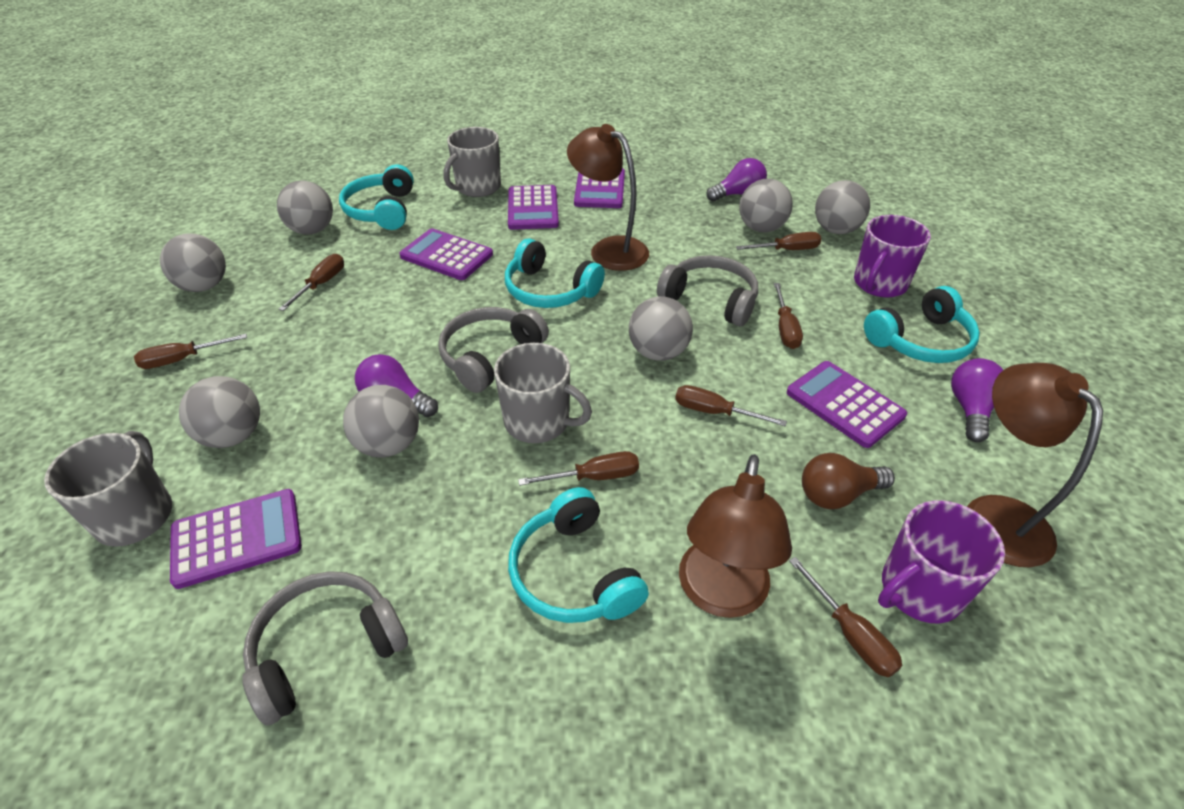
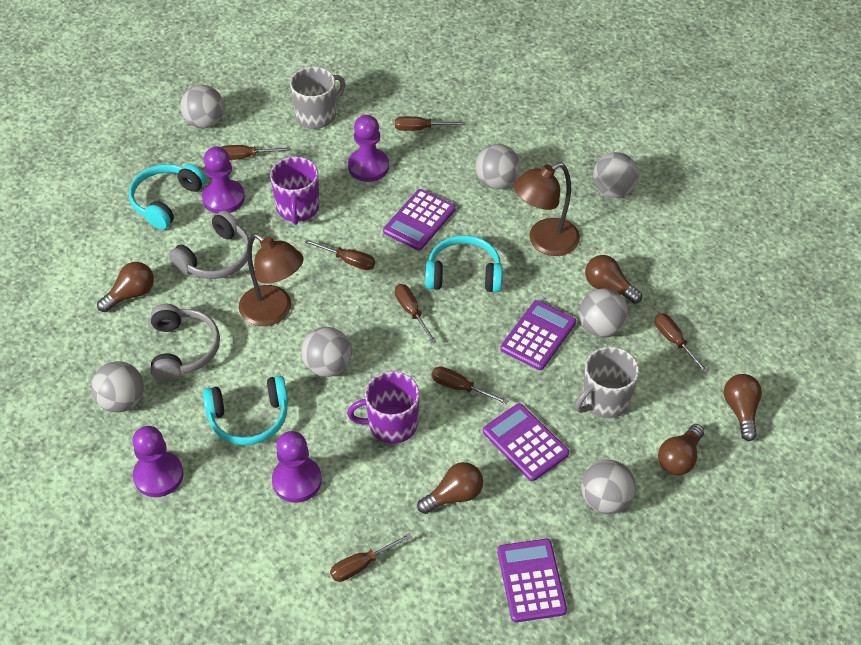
brown lamp: [567,124,649,271] [679,454,792,618] [967,363,1103,567] = 3 -> [239,233,304,326] [513,162,580,256] = 2
brown light bulb: [802,453,895,509] = 1 -> [97,262,154,312] [417,462,483,514] [585,255,642,304] [658,424,704,475] [724,374,762,441] = 5
grey headphones: [242,571,408,726] [438,307,549,393] [657,255,758,326] = 3 -> [151,304,220,382] [169,210,249,279] = 2
grey mug: [44,431,172,547] [443,127,501,197] [494,343,592,443] = 3 -> [290,67,345,129] [575,347,639,418] = 2
purple calculator: [170,489,302,589] [399,229,493,280] [508,185,559,230] [574,168,625,208] [787,361,907,448] = 5 -> [383,189,456,251] [483,403,569,481] [497,539,567,622] [500,300,576,370] = 4
purple light bulb: [355,354,438,417] [706,158,767,202] [951,358,1003,442] = 3 -> none = 0
purple pawn: none = 0 -> [132,426,184,497] [202,147,245,214] [272,431,322,503] [348,115,389,182] = 4
turquoise headphones: [339,164,414,230] [505,238,605,308] [508,487,649,623] [864,286,980,363] = 4 -> [129,164,206,230] [203,376,288,445] [425,235,503,292] = 3

